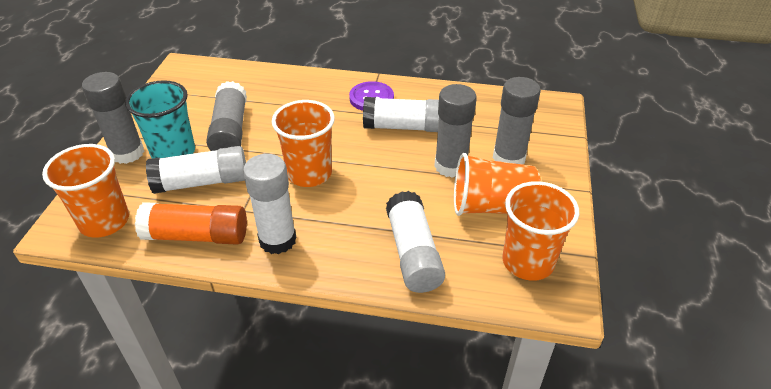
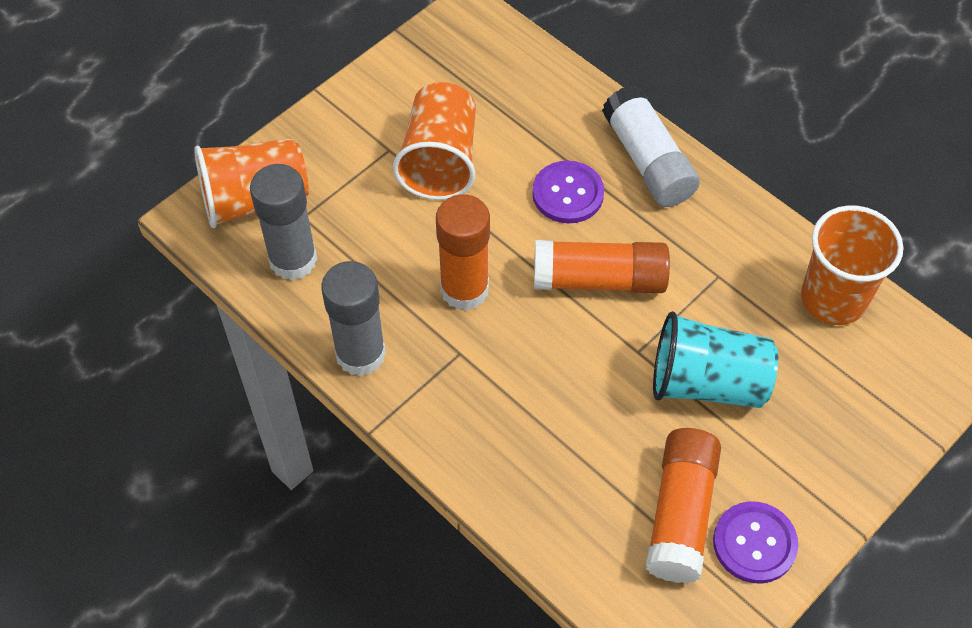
grey glue stick: [82,72,144,164] [206,81,247,151] [434,84,477,178] [493,77,541,164] = 4 -> [250,164,317,280] [321,261,386,376] = 2
orange cup: [42,144,129,238] [272,100,335,187] [454,153,541,216] [502,181,579,281] = 4 -> [194,138,309,228] [393,82,476,200] [801,205,903,325] = 3
orange glue stick: [135,202,247,245] = 1 -> [436,194,490,310] [534,240,670,293] [646,428,721,583] = 3
purple button: [349,81,394,111] = 1 -> [532,161,604,224] [713,501,798,584] = 2
white glue stick: [146,146,246,194] [243,154,296,254] [363,97,439,132] [386,191,445,293] = 4 -> [602,86,700,207] = 1

